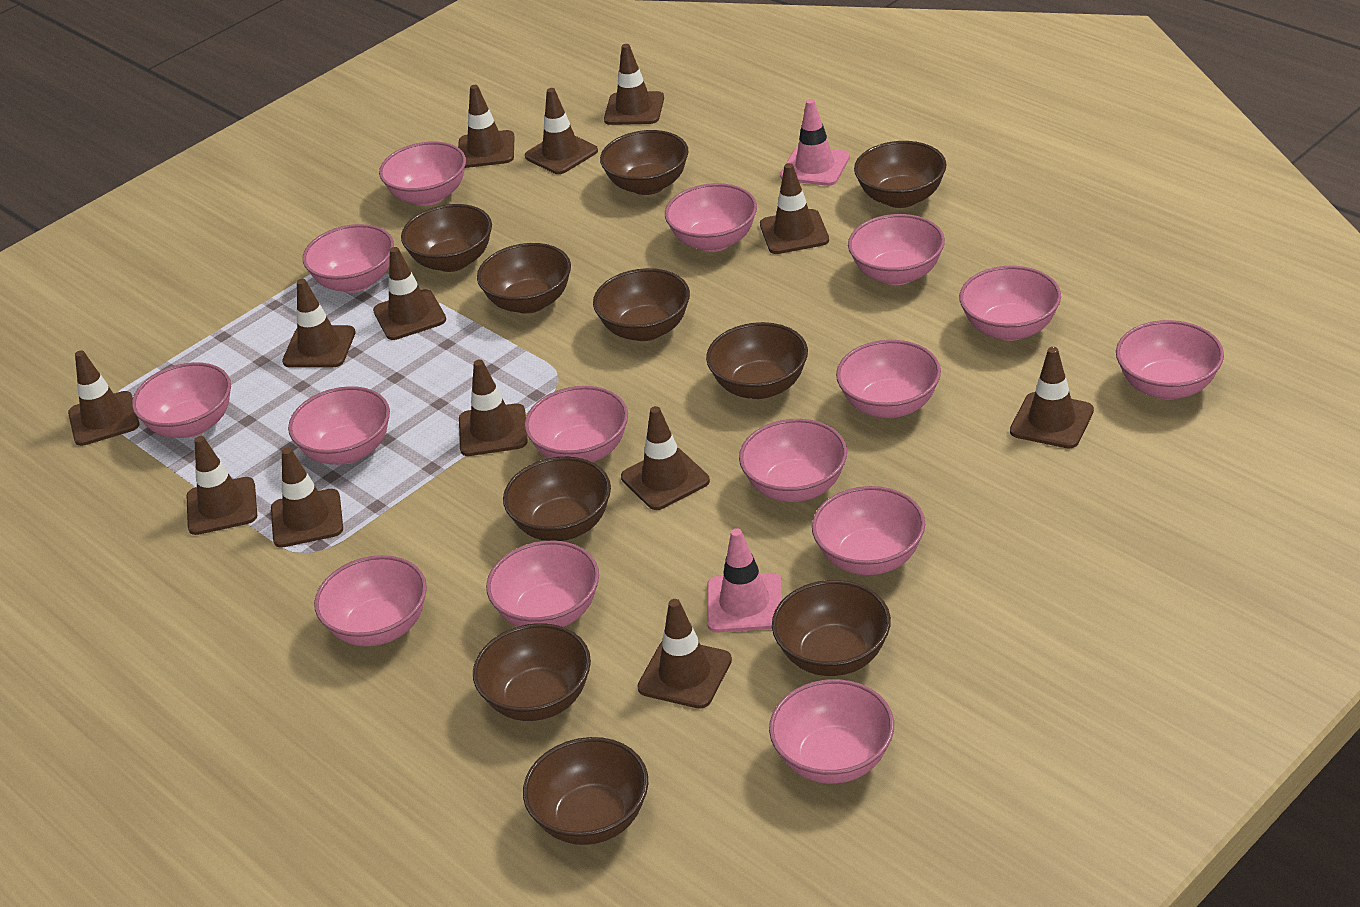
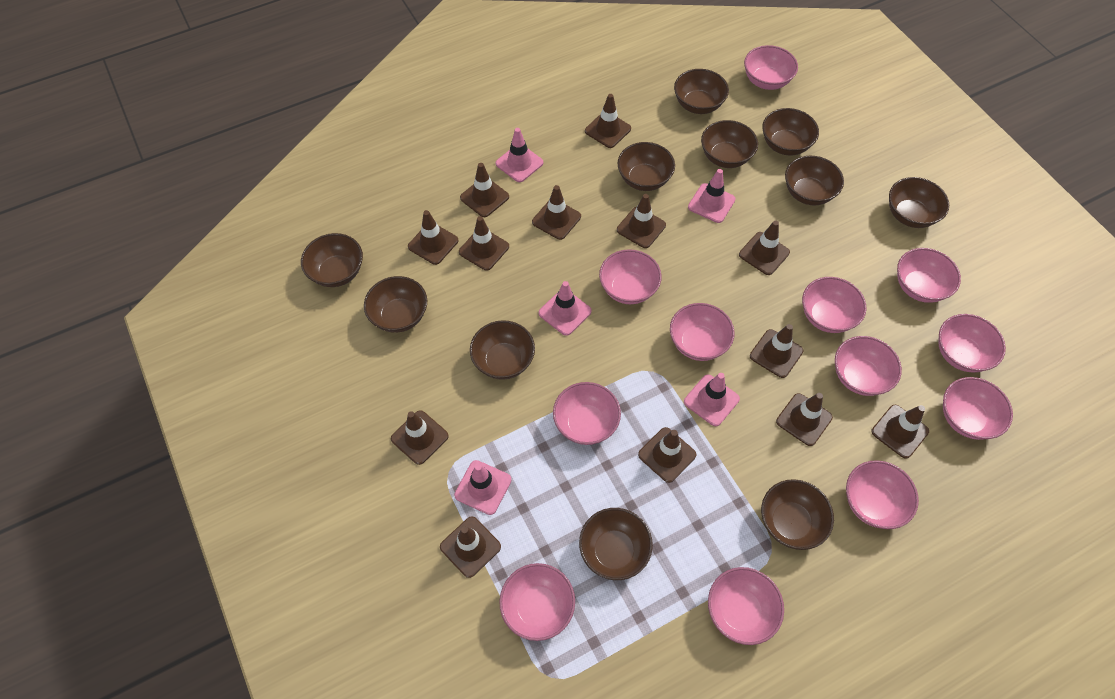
brown bowl: [401,204,492,272] [473,623,591,721] [477,243,571,314] [503,457,611,541] [523,737,648,845] [593,268,690,341] [600,130,688,195] [706,322,808,399] [772,580,891,676] [854,141,946,208] = 10 -> [301,233,363,287] [364,276,428,333] [470,320,535,380] [579,508,653,580] [617,142,675,191] [674,69,729,114] [701,120,758,168] [761,479,834,550] [762,108,819,156] [785,156,844,205] [889,177,949,228] = 11
pink bowl: [132,362,231,438] [288,386,390,465] [303,224,394,293] [314,555,427,646] [379,142,466,206] [486,541,599,627] [524,386,628,462] [665,183,757,252] [739,419,847,502] [769,679,894,784] [812,486,925,575] [836,340,941,418] [848,214,945,285] [959,266,1061,341] [1116,320,1224,399] = 15 -> [499,563,575,641] [553,382,621,445] [599,249,662,304] [670,303,735,361] [708,567,784,645] [744,45,798,90] [802,277,866,333] [835,336,902,396] [846,460,919,529] [897,248,961,303] [938,314,1006,372] [943,377,1013,440] = 12
pink traffic cone: [707,528,782,632] [780,99,850,186] = 2 -> [454,460,511,515] [496,128,543,182] [539,281,592,336] [684,373,740,426] [688,169,735,223] = 5

